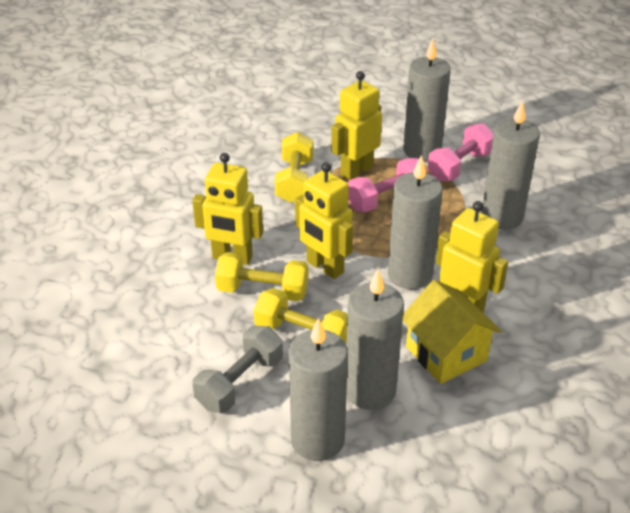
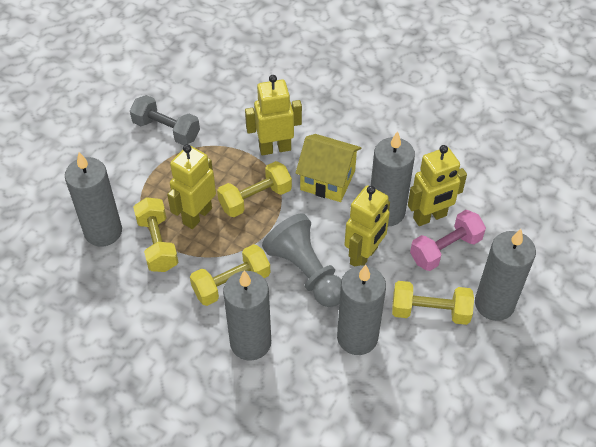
grey pawn: none = 0 -> [262,213,341,307] = 1
pink dumbbell: [348,158,427,212] [428,123,494,181] = 2 -> [410,210,486,271] = 1
yellow dumbbell: [215,252,308,301] [254,288,347,344] [275,132,313,203] = 3 -> [133,197,179,272] [190,244,270,306] [217,161,292,217] [392,281,474,325] = 4

